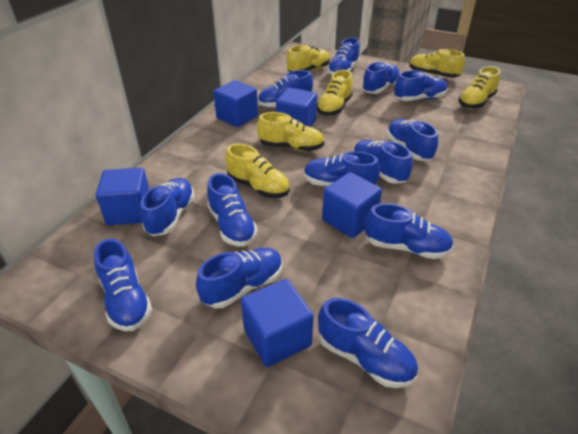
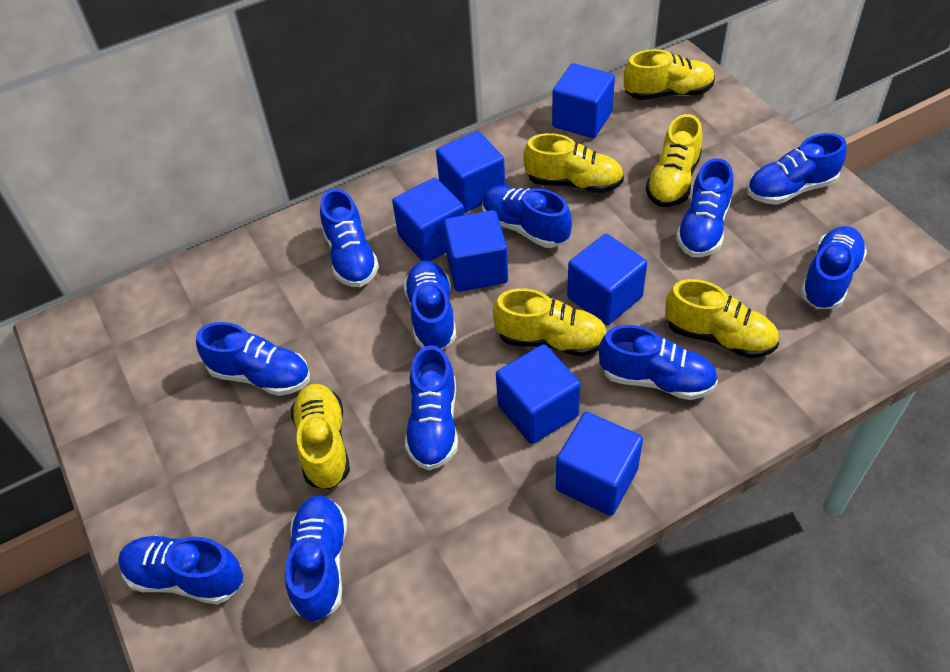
blue cube: [96,168,149,225] [213,80,258,127] [241,279,314,367] [276,87,317,127] [322,172,382,238] = 5 -> [392,178,465,261] [436,131,505,212] [443,210,508,292] [496,344,581,444] [552,63,615,138] [556,412,643,516] [567,234,647,326] = 7
blue shoe: [94,238,152,331] [140,178,195,236] [196,248,283,308] [207,173,257,246] [258,70,313,108] [304,151,380,187] [318,298,418,388] [327,37,360,75] [353,140,413,184] [362,62,399,94] [365,203,454,259] [386,119,438,161] [394,70,448,101] = 13 -> [118,535,243,604] [196,322,310,396] [285,495,347,622] [320,188,379,287] [404,261,456,349] [405,345,458,470] [482,186,572,248] [599,325,718,400] [676,158,734,257] [747,133,847,205] [800,226,867,309] = 11

